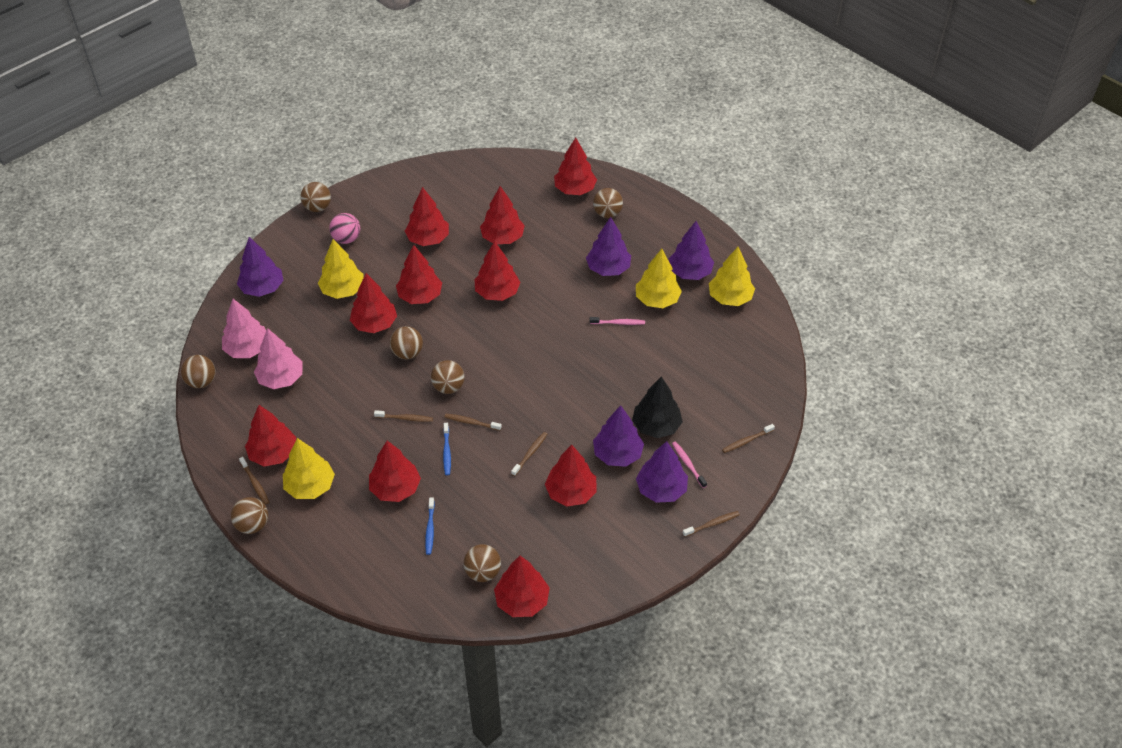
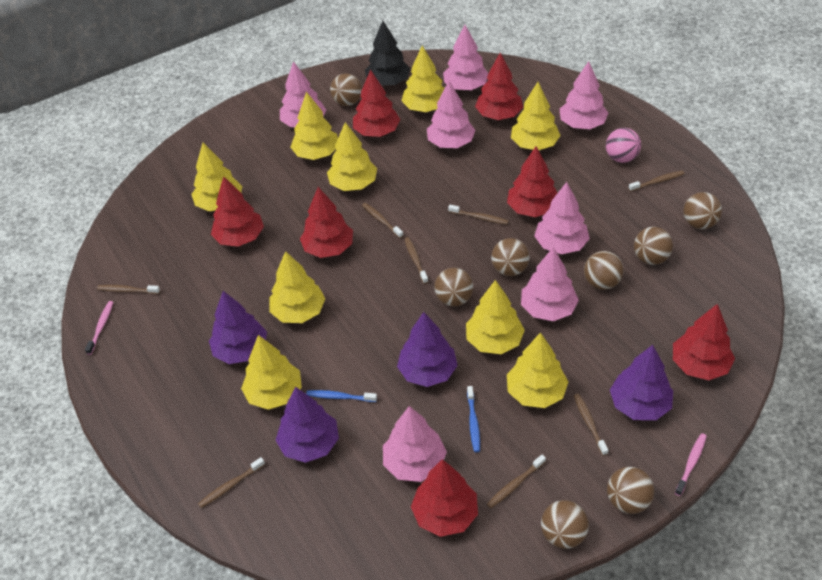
brown ball: [181,355,216,388] [231,497,268,534] [300,182,331,212] [390,326,423,359] [431,360,465,394] [463,544,501,582] [593,188,623,218] = 7 -> [330,74,362,106] [434,268,473,307] [491,238,529,276] [541,500,589,549] [584,251,623,290] [607,467,654,514] [634,227,673,265] [683,192,722,229] = 8
brown toothbrush: [239,457,269,505] [374,410,433,422] [444,414,502,431] [511,432,547,476] [683,511,740,537] [722,424,775,453] = 6 -> [97,285,160,294] [198,457,265,508] [362,203,404,238] [404,237,428,284] [448,205,509,225] [487,455,546,508] [574,394,608,456] [629,171,684,192] = 8
pink tree: [222,299,266,358] [254,328,303,389] = 2 -> [280,61,326,127] [383,406,447,482] [427,81,476,148] [443,25,489,90] [521,247,579,321] [535,182,590,254] [559,61,608,129] = 7
purple tree: [237,237,284,297] [586,217,631,276] [593,405,644,467] [636,441,688,503] [669,221,714,280] = 5 -> [209,291,267,364] [276,387,339,463] [397,312,458,387] [610,345,673,420] = 4
red tree: [245,405,296,466] [350,273,397,333] [369,441,421,502] [396,245,442,304] [405,187,449,246] [475,241,520,301] [480,186,525,244] [494,556,550,617] [545,445,597,506] [554,137,597,195] = 10 -> [211,176,264,247] [300,187,353,258] [353,70,400,137] [411,459,478,537] [475,53,523,120] [507,146,557,217] [673,304,735,380] = 7
yellow tree: [283,438,335,499] [318,239,364,299] [636,249,682,308] [709,247,755,306] = 4 -> [191,143,242,211] [241,335,302,410] [270,251,325,323] [290,92,338,160] [327,122,377,191] [402,46,445,112] [466,280,525,354] [507,332,568,408] [511,82,561,150] = 9

